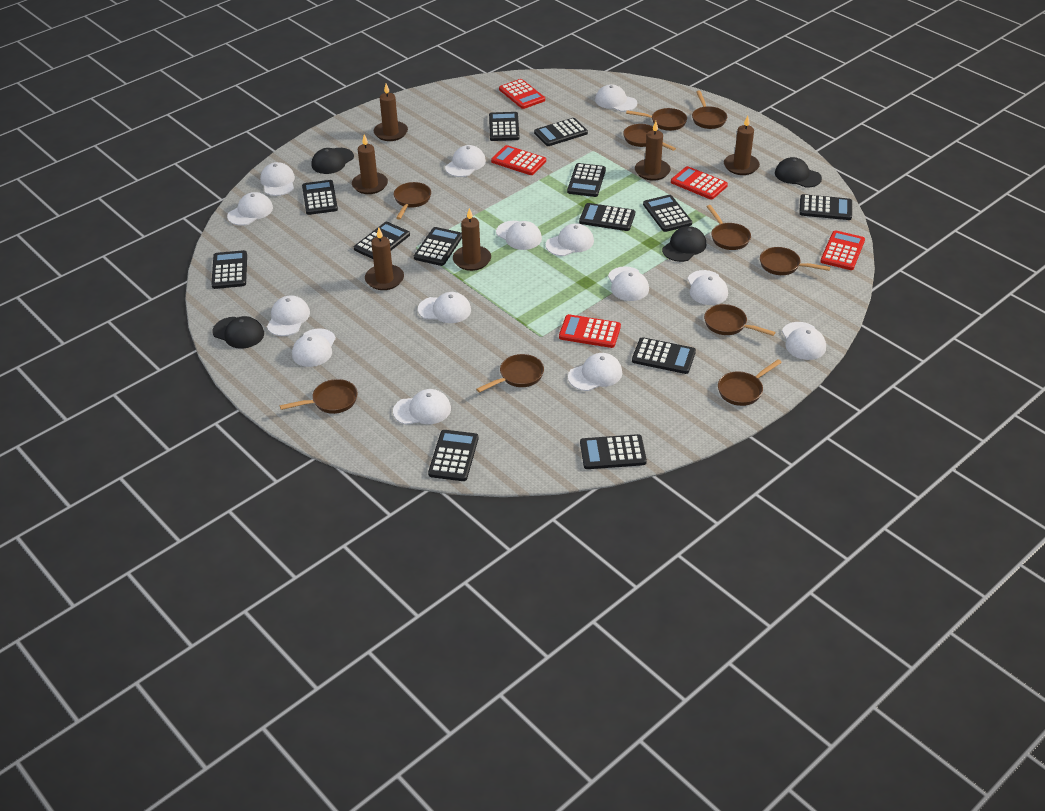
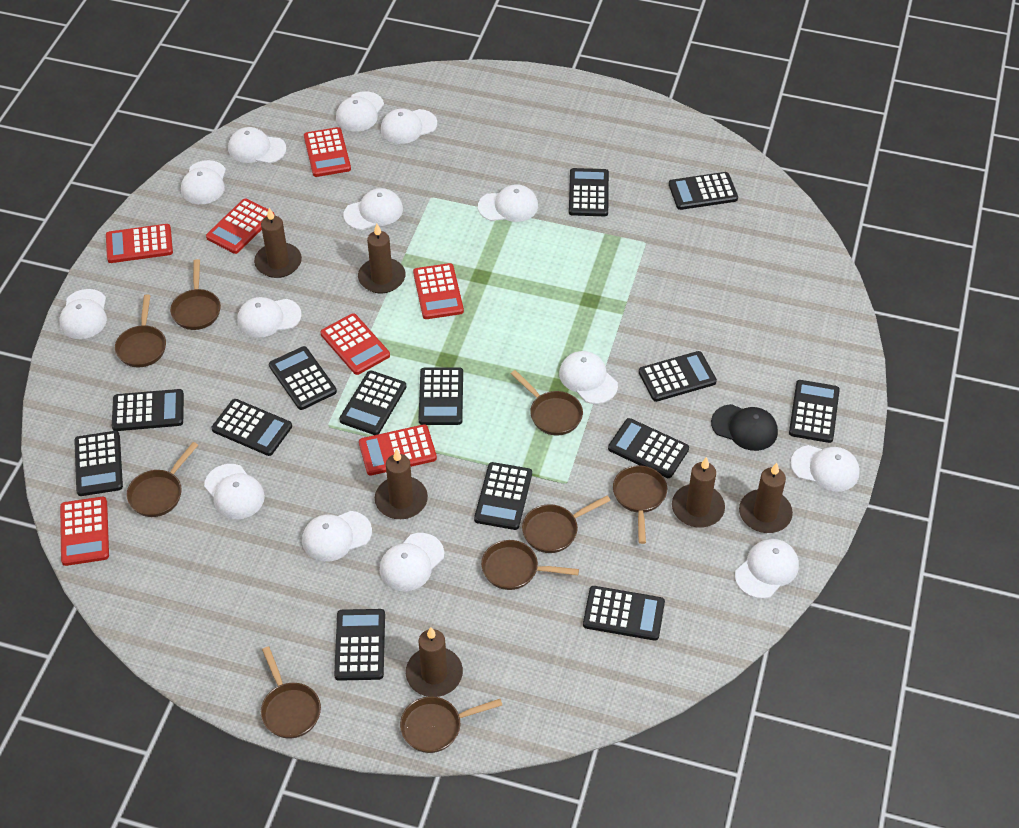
black calculator: [211,250,247,289] [302,180,338,215] [354,222,410,259] [414,227,462,266] [428,430,479,481] [489,112,520,141] [534,118,588,146] [567,163,606,197] [579,203,635,231] [580,434,647,469] [632,337,696,374] [643,195,692,232] [799,194,852,220] = 13 -> [74,431,123,496] [112,389,184,431] [211,399,292,456] [269,346,337,410] [334,609,385,681] [339,371,406,435] [419,367,463,425] [474,462,532,530] [569,168,609,216] [583,586,665,641] [608,418,689,478] [639,351,717,402] [669,172,738,210] [789,380,840,443] = 14
black cap: [212,316,264,349] [312,148,354,174] [662,226,707,262] [775,157,822,188] = 4 -> [711,404,778,451] = 1
brown pan: [280,379,357,414] [394,182,431,220] [476,354,544,393] [623,124,676,151] [626,108,687,131] [692,90,727,129] [704,304,775,336] [707,205,751,250] [718,359,782,406] [760,247,830,275] = 10 -> [115,294,166,368] [126,442,198,517] [170,259,221,330] [261,646,321,739] [400,697,502,753] [481,540,579,590] [511,370,583,436] [522,496,611,553] [613,465,667,544] = 9
red calculator: [491,145,546,175] [499,79,545,109] [559,314,621,348] [671,166,728,200] [820,230,865,270] = 5 -> [60,497,109,566] [106,224,173,263] [206,199,274,254] [304,127,351,177] [320,313,390,375] [359,424,437,476] [413,263,464,319] = 7

